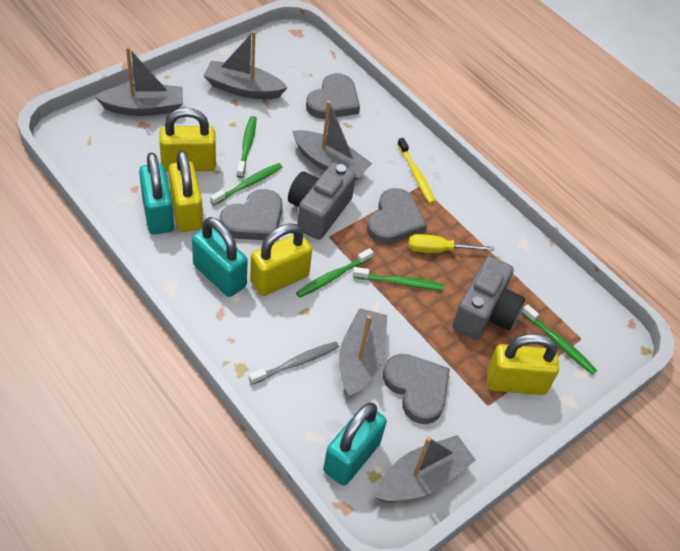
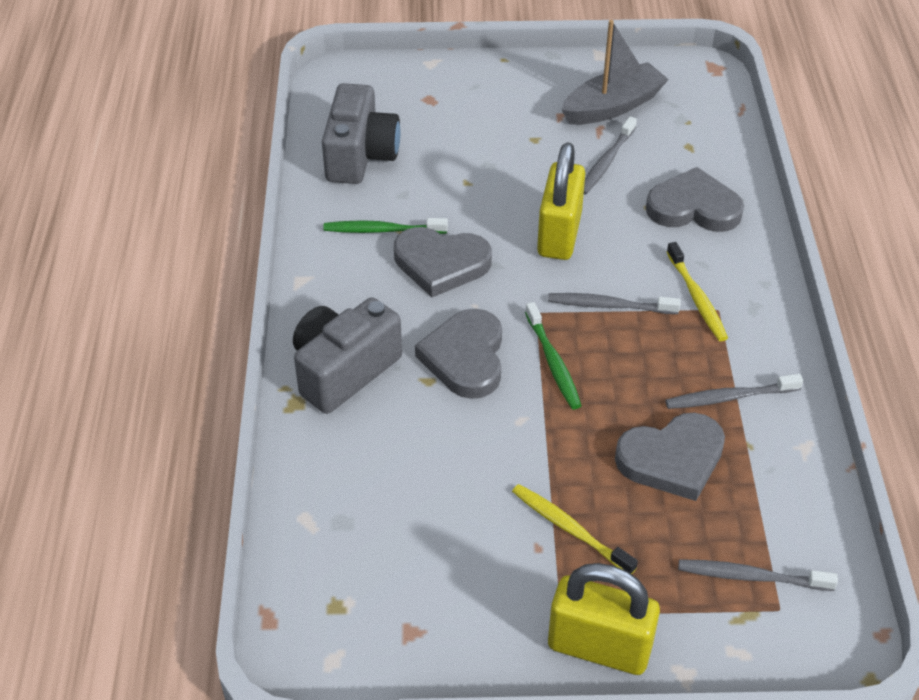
green toothbrush: [210,163,282,205] [237,116,257,178] [296,248,373,298] [353,267,444,290] [522,304,597,375] = 5 -> [323,218,448,234] [525,302,582,409] = 2
grey boat: [94,47,183,116] [203,31,288,99] [292,100,372,181] [339,308,387,397] [374,435,476,502] = 5 -> [561,20,669,125] = 1
grey toothbrush: [249,342,339,385] = 1 -> [548,293,681,314] [584,116,637,195] [665,374,803,409] [678,559,838,591] = 4
turquoise padlock: [139,152,174,234] [192,217,248,297] [323,403,387,486] = 3 -> none = 0
yellow padlock: [159,108,216,172] [168,150,203,232] [250,223,312,296] [487,334,559,395] = 4 -> [537,143,585,260] [548,563,660,675] = 2
yellow screwdriver: [408,234,495,253] = 1 -> none = 0
yellow toothbrush: [397,138,435,204] = 1 -> [512,484,638,574] [667,242,728,341] = 2

